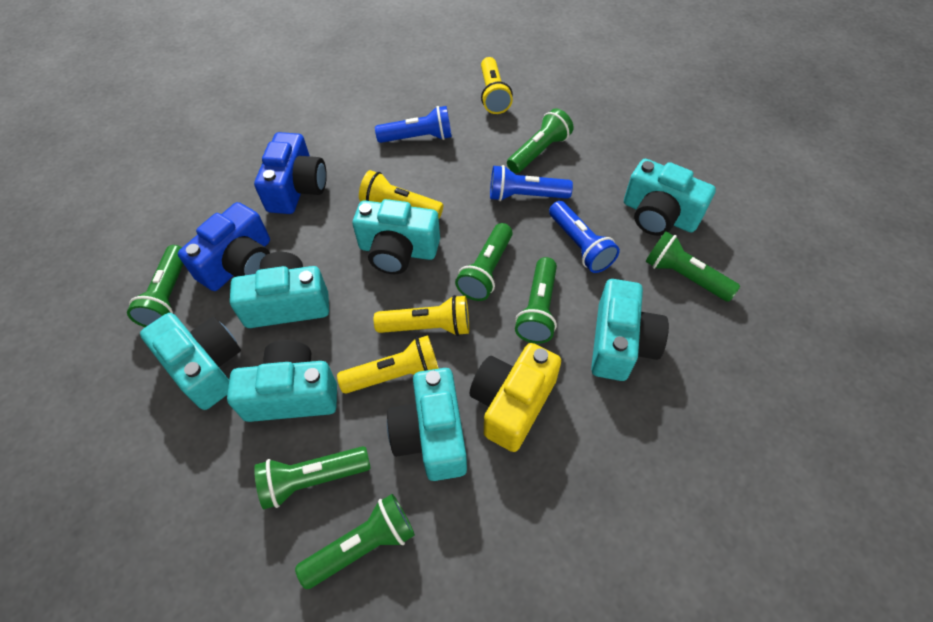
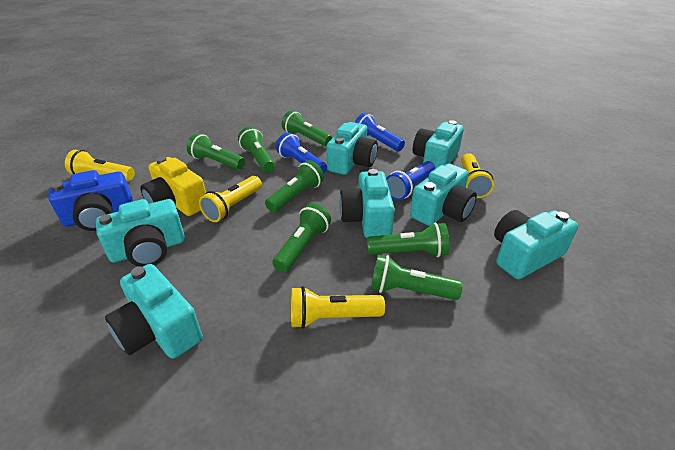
blue camera: [178,202,270,291] [254,132,327,214] = 2 -> [48,170,133,231] = 1

